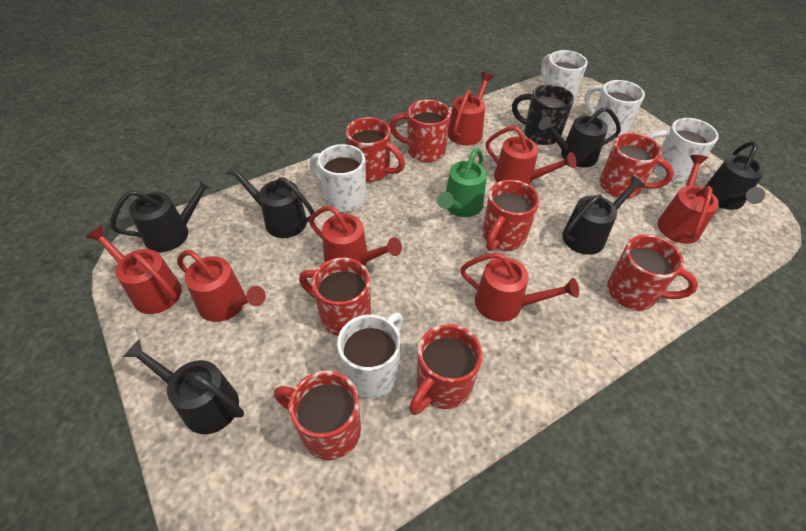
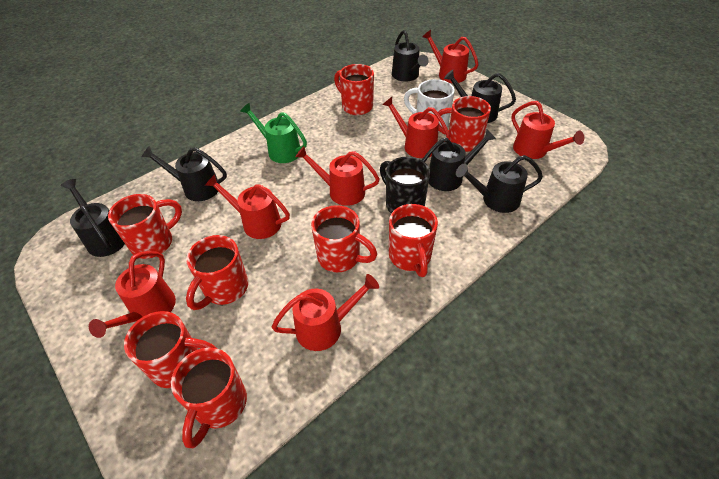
white mug: [309,144,366,212] [337,312,403,399] [541,50,588,101] [585,80,645,140] [648,118,719,181] = 5 -> [404,79,455,132] = 1

